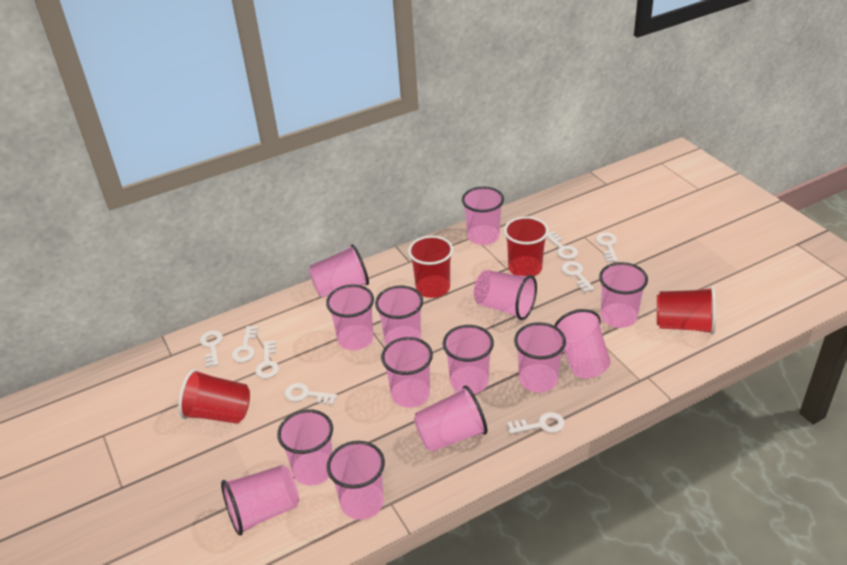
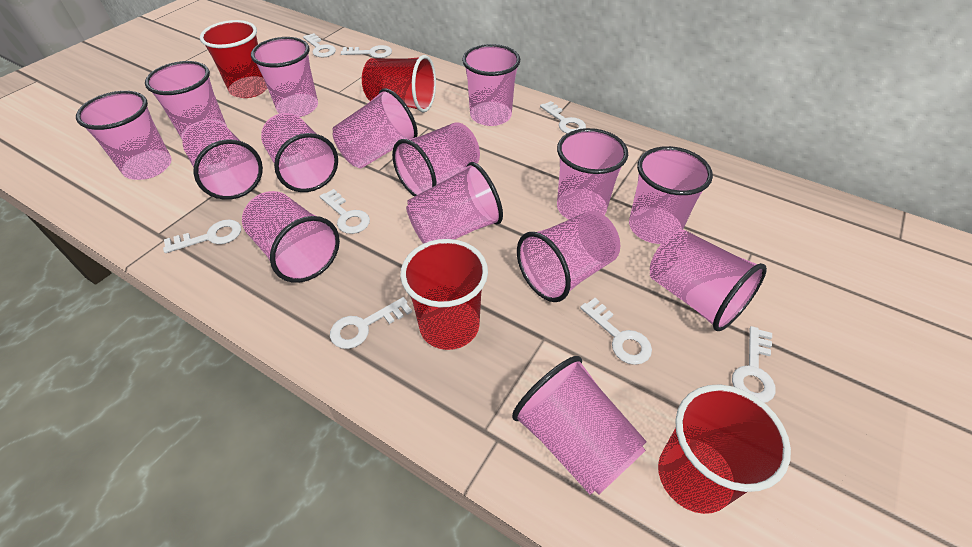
pink cup: [221,465,299,536] [277,409,333,486] [309,244,369,298] [326,284,374,350] [327,441,385,520] [375,286,423,345] [381,337,433,408] [414,385,488,452] [443,325,494,394] [462,187,504,245] [474,270,537,320] [514,322,566,393] [554,309,611,378] [599,262,648,328] = 14 -> [76,91,172,180] [145,61,227,140] [183,120,263,200] [242,191,340,283] [251,37,318,117] [261,113,338,192] [333,88,418,169] [392,122,480,197] [406,162,503,244] [462,44,520,126] [512,356,647,495] [517,211,620,302] [557,128,628,220] [629,146,713,244] [650,230,767,331] = 15

